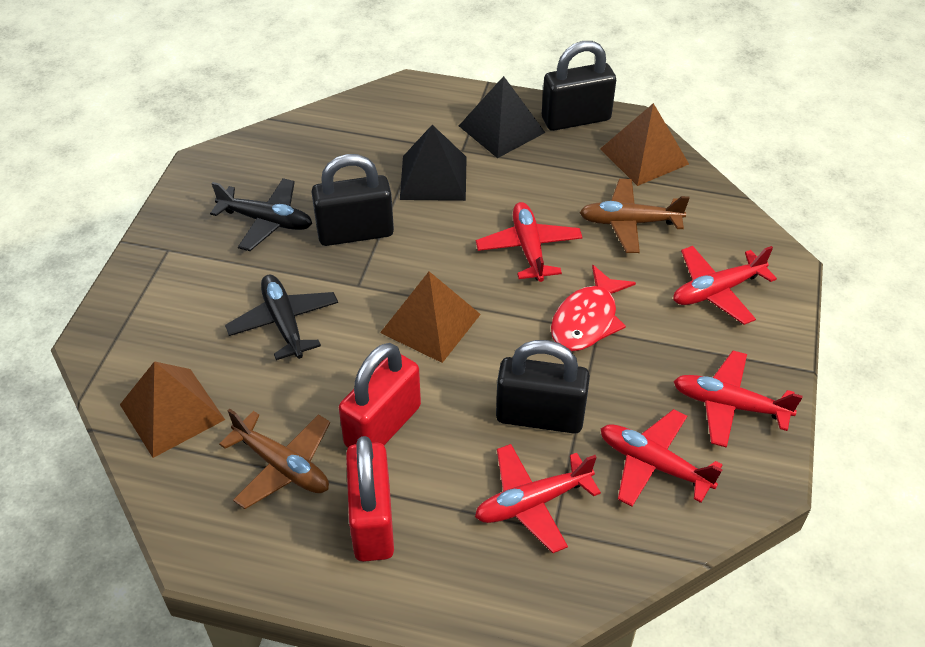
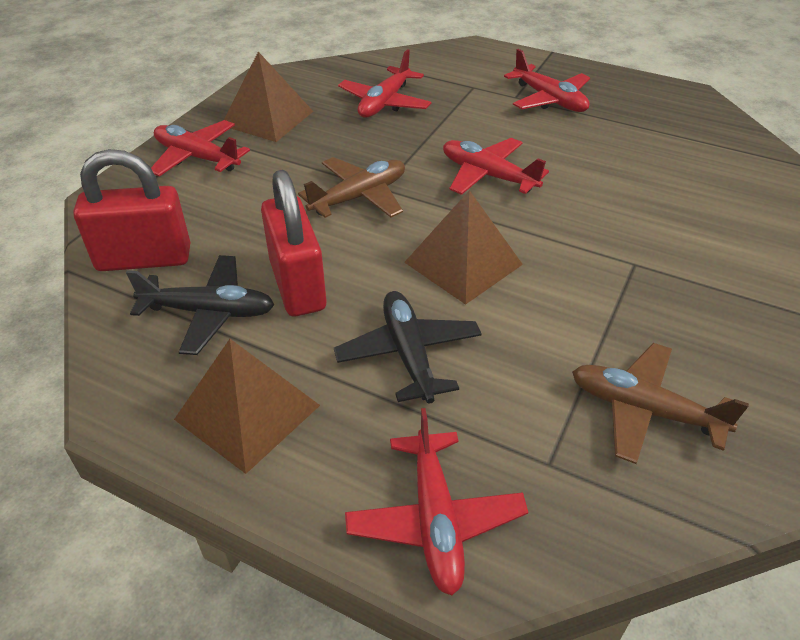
black padlock: [311,154,394,246] [496,340,590,434] [542,41,616,131] = 3 -> none = 0
black pyramid: [400,125,467,201] [459,76,545,158] = 2 -> none = 0
red fish: [551,265,636,351] = 1 -> none = 0

